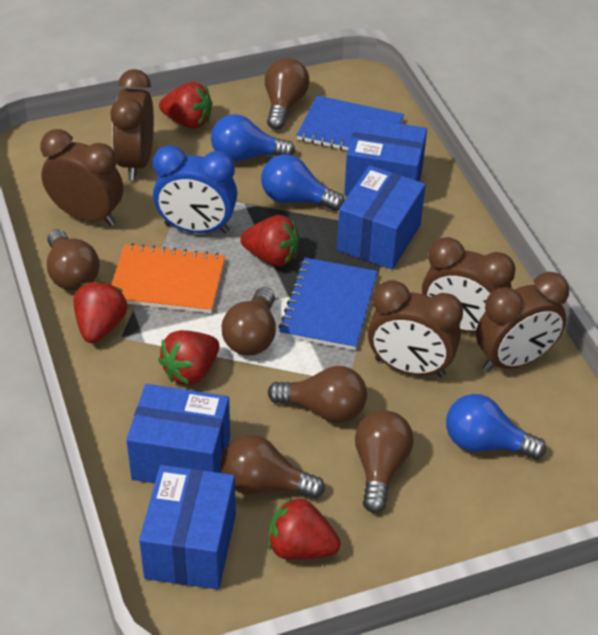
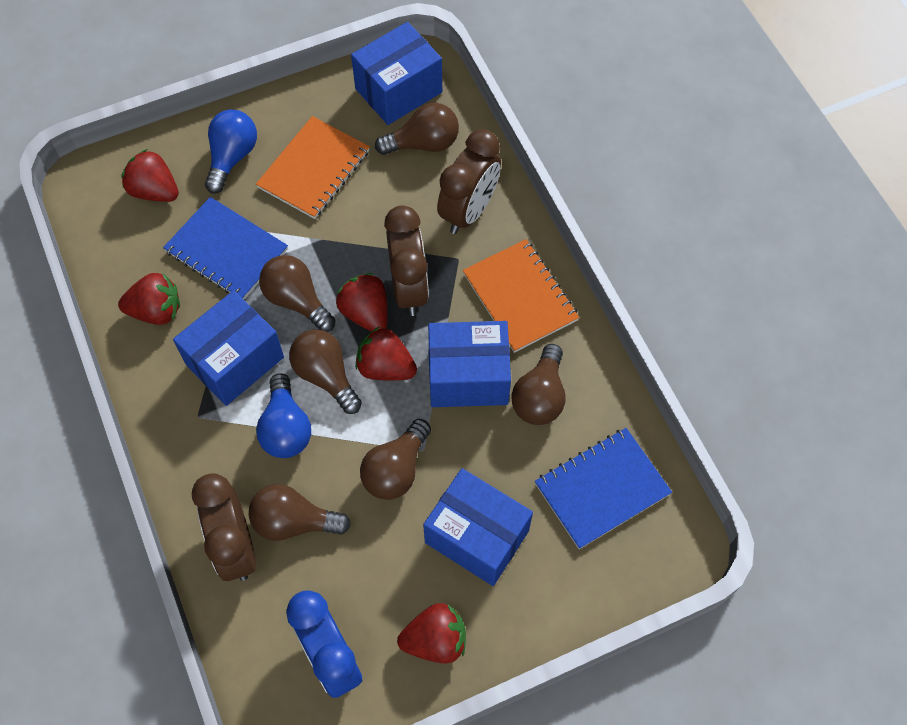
blue light bulb: [211,114,295,162] [261,154,345,211] [446,394,546,459] = 3 -> [205,110,257,194] [256,373,311,458] = 2
brown clock: [40,129,123,226] [110,69,154,180] [368,280,463,377] [422,237,516,333] [476,272,569,372] = 5 -> [192,473,256,581] [384,205,429,316] [437,129,501,234] = 3
orange notebook: [111,243,225,313] = 1 -> [256,116,370,219] [463,239,579,353] = 2

